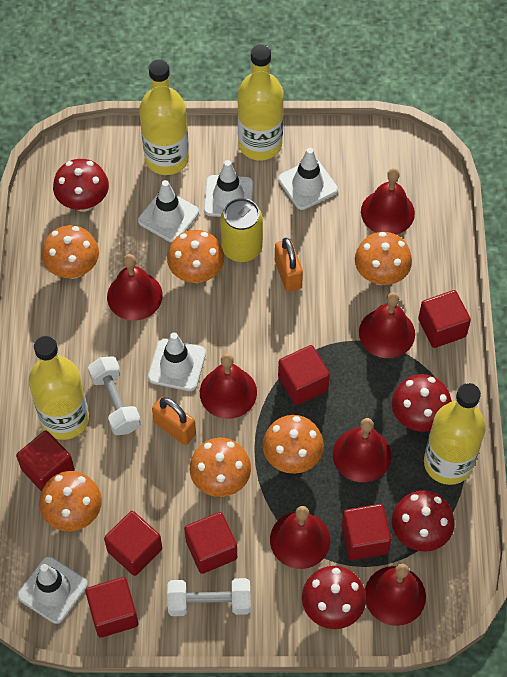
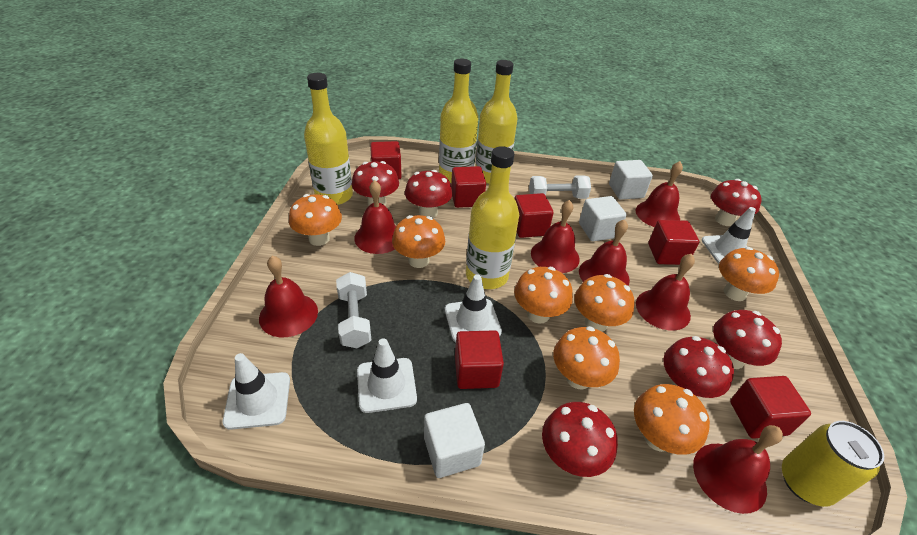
orange mushroom: [39,471,102,531] [42,225,99,279] [167,230,224,283] [190,438,251,497] [263,415,324,474] [355,232,412,285] = 6 -> [289,194,342,246] [392,215,445,268] [514,267,573,324] [553,326,620,390] [574,274,635,332] [634,384,710,455] [719,247,779,301] = 7
orange padlock: [152,397,196,445] [275,238,303,292] = 2 -> none = 0
red cube: [16,431,75,492] [85,577,139,638] [104,511,162,576] [184,512,237,574] [278,345,330,405] [341,504,392,560] [418,290,471,348] = 7 -> [370,141,402,180] [451,166,486,208] [455,330,504,389] [515,193,553,238] [648,220,700,265] [730,376,811,439] = 6
red mushroom: [53,159,109,212] [302,566,366,629] [392,374,452,432] [392,490,454,552] = 4 -> [352,161,399,206] [405,170,453,218] [542,402,618,477] [663,336,734,398] [711,179,762,226] [713,310,782,369] = 6
white cube: none = 0 -> [424,403,485,478] [579,196,627,241] [609,160,653,200] = 3
white traffic cone: [18,556,88,624] [138,180,199,243] [148,333,206,391] [204,160,253,217] [278,148,338,210] = 5 -> [223,353,290,430] [357,338,417,413] [445,274,502,342] [702,207,756,264] = 4

